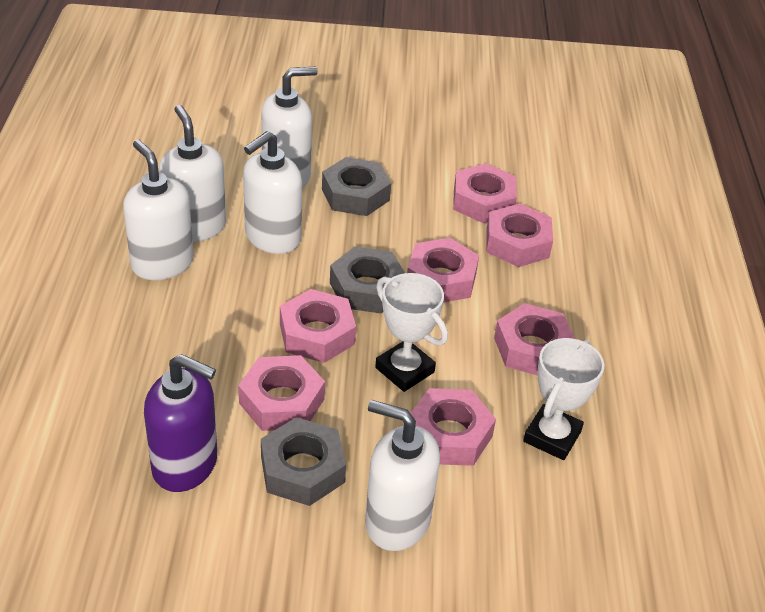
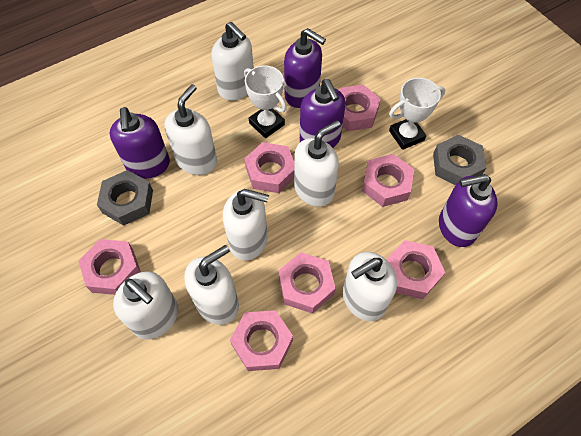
grey nut: [261,417,346,506] [322,157,391,216] [330,247,405,314] = 3 -> [97,170,153,226] [433,135,486,185] = 2
purple soap dispenser: [144,354,217,492] = 1 -> [110,107,170,179] [284,28,326,108] [300,79,346,148] [439,174,498,247] = 4
white soap dispenser: [123,140,194,280] [159,105,226,242] [243,131,302,254] [261,67,318,187] [365,400,440,551] = 5 -> [113,271,178,340] [164,84,217,175] [184,245,239,325] [211,22,254,101] [223,189,269,261] [294,120,340,207] [343,252,397,321] = 7

